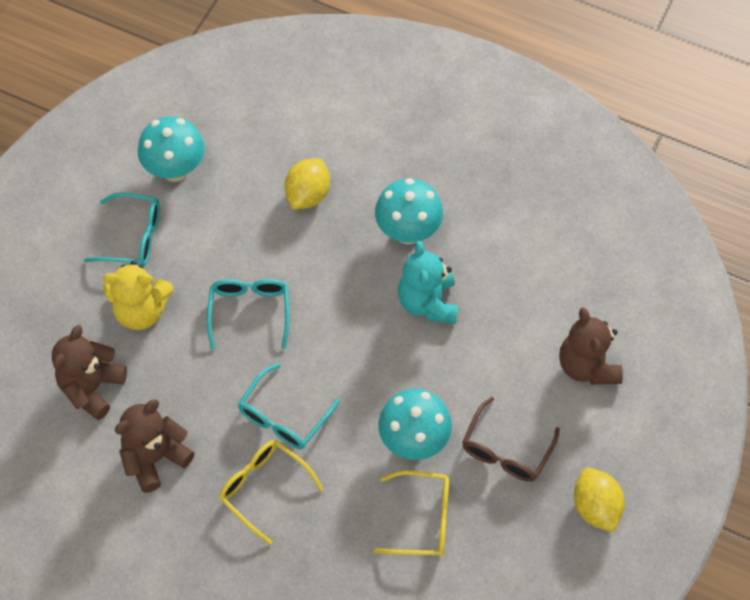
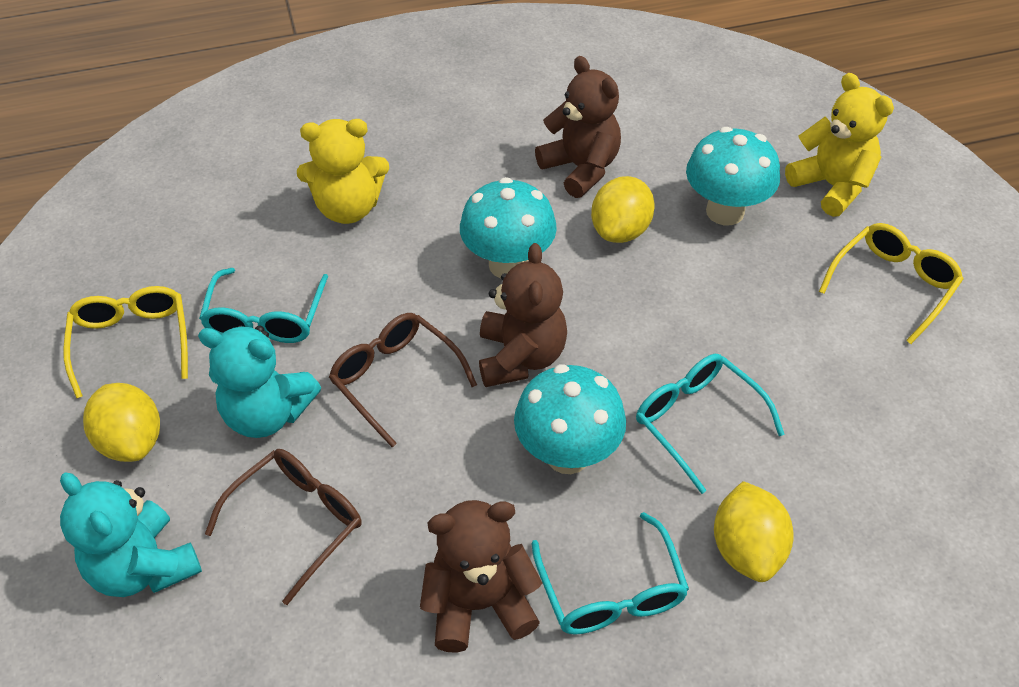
brown glasses: [462,397,560,482] = 1 -> [205,449,362,605] [329,313,477,447] = 2
turquoise teddy bear: [398,241,458,324] = 1 -> [60,472,202,597] [198,326,321,438] = 2
yellow lemon: [284,158,330,210] [574,468,625,533] = 2 -> [83,383,160,462] [591,176,655,243] [714,481,794,582] = 3
yellow teddy bear: [103,261,173,330] = 1 -> [297,119,389,224] [785,73,894,217] = 2

